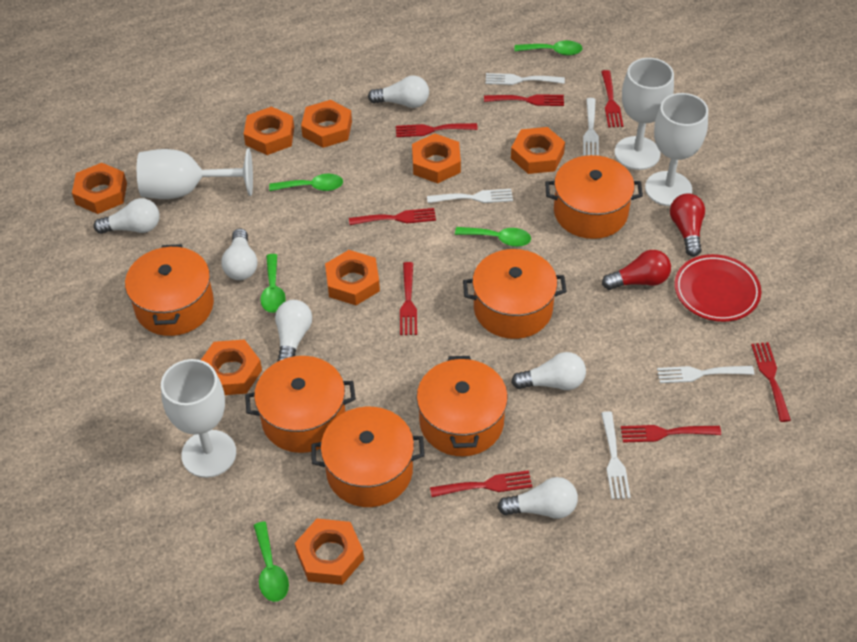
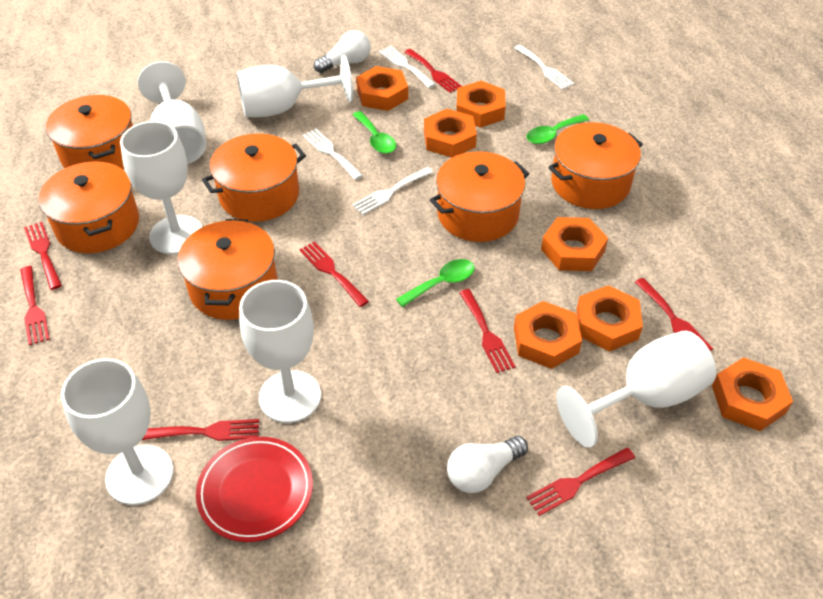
green spoon: [253,521,289,602] [260,254,286,313] [269,174,343,191] [455,227,531,247] [515,40,583,56] = 5 -> [353,111,396,154] [396,259,475,307] [526,114,589,144] = 3
orange nut: [72,163,127,214] [201,339,262,395] [244,106,294,155] [295,519,364,585] [301,100,352,148] [325,250,380,305] [412,133,461,183] [511,127,565,174] = 8 -> [356,66,408,111] [424,109,477,158] [456,81,506,128] [514,301,582,369] [541,217,608,271] [576,285,643,352] [712,357,793,431] = 7
red light bulb: [602,250,671,290] [670,193,705,257] = 2 -> none = 0
white fork: [427,189,513,203] [486,73,565,85] [583,98,599,156] [601,411,631,499] [657,366,754,383] = 5 -> [303,129,363,180] [352,167,433,215] [379,46,436,88] [515,45,574,90] = 4
white goblet: [137,148,253,199] [161,359,236,478] [615,58,674,170] [645,93,708,206] = 4 -> [61,358,173,505] [120,121,202,254] [138,61,206,164] [237,55,353,117] [239,280,321,423] [556,331,716,447] = 6
white light bulb: [94,198,160,234] [221,228,257,280] [275,300,312,362] [368,75,429,108] [497,477,578,519] [511,352,586,390] = 6 -> [314,30,370,73] [447,436,528,493] = 2

